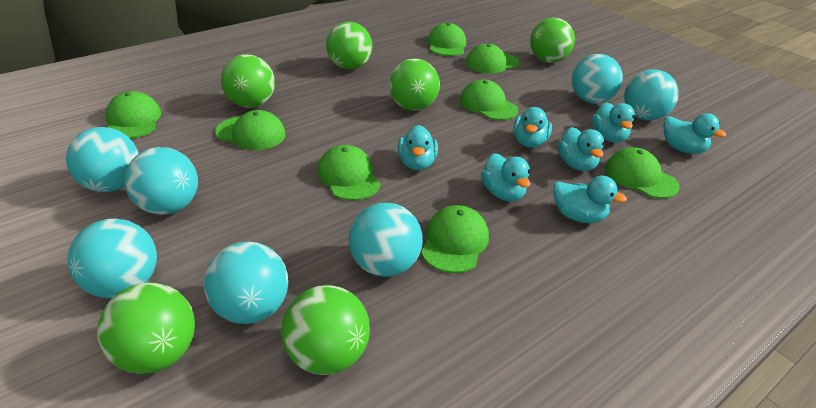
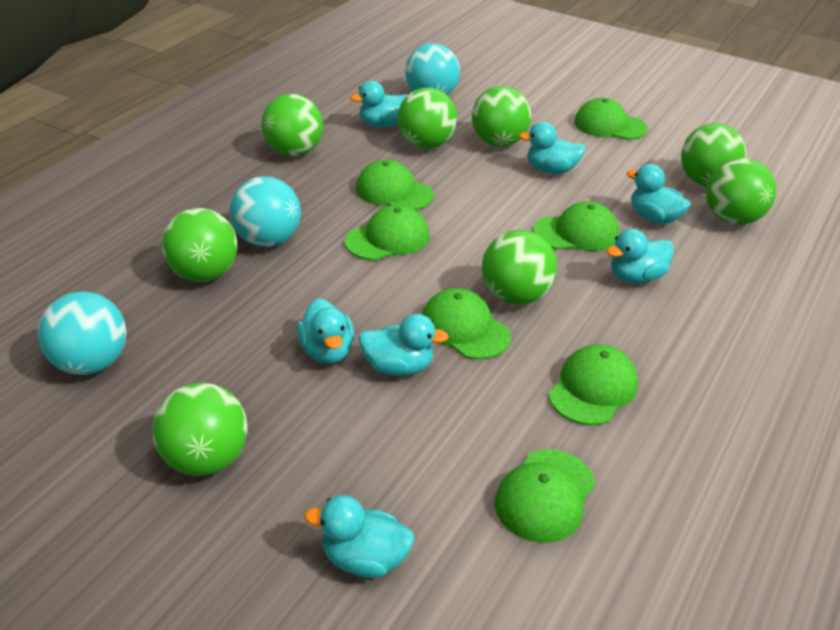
green ball: [97,283,195,374] [221,54,275,108] [281,285,370,375] [326,22,372,70] [389,58,440,111] [530,18,575,63] = 6 -> [152,383,248,476] [162,208,237,282] [261,94,323,156] [397,87,457,149] [472,86,531,147] [482,230,557,305] [681,123,747,186] [706,158,776,225] = 8
green cap: [106,91,161,139] [215,110,286,150] [317,145,380,200] [421,205,489,273] [428,23,466,56] [460,79,518,120] [466,44,519,74] [605,147,680,199] = 8 -> [345,205,429,261] [356,159,434,210] [422,288,511,359] [495,449,595,543] [533,201,619,251] [549,344,638,425] [574,98,648,140] = 7
turquoise ball: [66,127,139,192] [68,219,157,298] [125,147,198,215] [204,242,288,324] [349,203,423,277] [572,54,623,103] [624,69,679,120] = 7 -> [38,292,127,375] [230,176,301,247] [405,43,460,95] = 3

